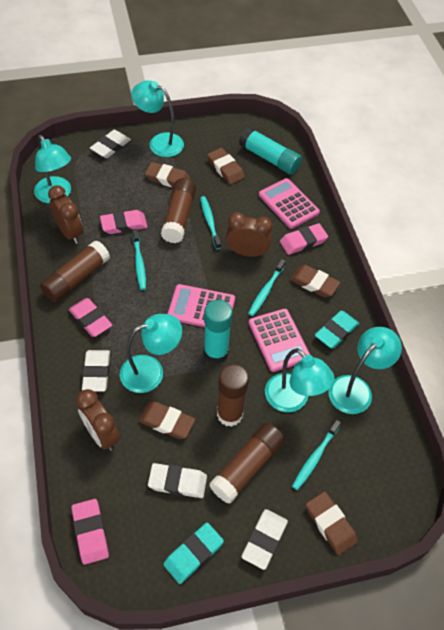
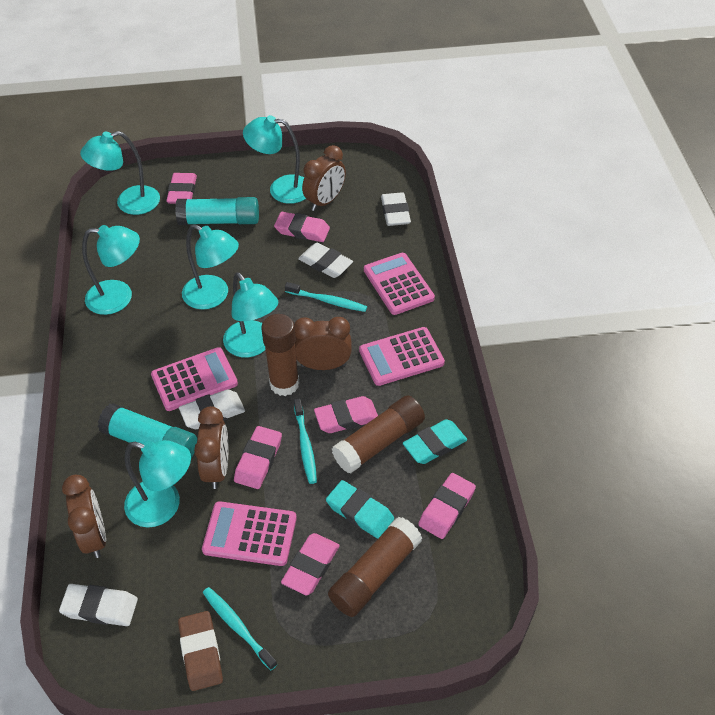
brown clock: [48,185,83,244] [76,389,120,451] [226,212,272,257] = 3 -> [62,475,106,558] [194,406,228,489] [294,317,352,370] [302,145,346,211] = 4
brown eraser: [138,401,195,439] [145,162,190,187] [207,148,245,185] [290,265,340,297] [306,492,358,555] = 5 -> [178,611,223,691] = 1
brown glue stick: [40,240,110,303] [161,178,196,243] [209,423,285,504] [217,364,249,427] = 4 -> [261,314,299,396] [328,517,422,617] [332,396,425,474] = 3
pink calculator: [167,284,235,327] [249,309,310,372] [259,178,320,229] = 3 -> [151,347,238,411] [202,501,297,566] [359,327,445,386] [364,253,435,315] = 4
pink eraser: [69,298,112,337] [72,499,109,565] [100,210,147,234] [280,223,328,255] = 4 -> [166,173,197,204] [234,426,282,489] [274,212,330,242] [281,533,340,596] [314,396,378,433] [418,473,476,539] = 6
turquoise lamp: [34,135,71,203] [120,314,182,393] [131,80,184,157] [265,348,334,412] [328,327,402,414] = 5 -> [80,131,160,215] [82,225,140,315] [124,440,191,527] [182,224,239,309] [223,272,278,358] [243,115,306,204] = 6
turquoise toothbrush: [132,229,146,290] [200,196,221,249] [248,259,286,316] [292,420,341,490] = 4 -> [203,587,277,671] [285,282,367,312] [294,398,317,484] = 3

